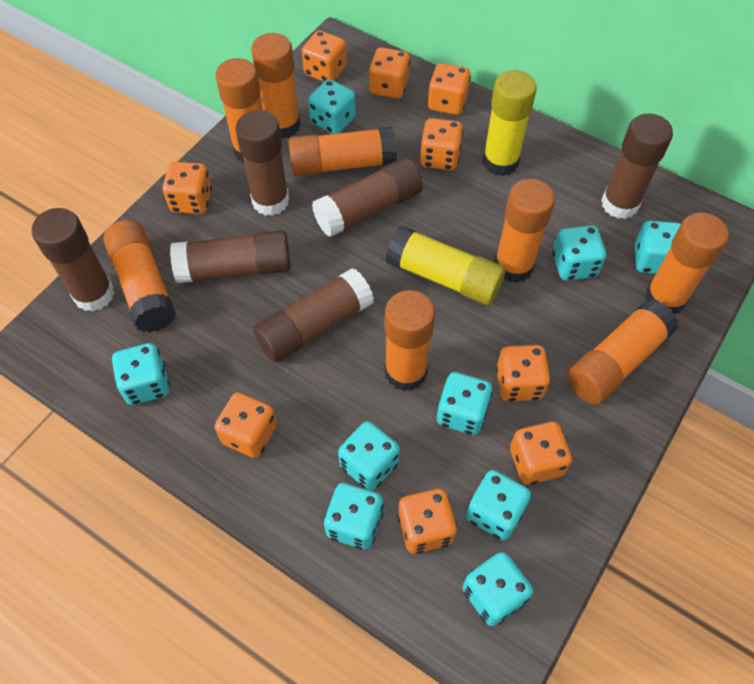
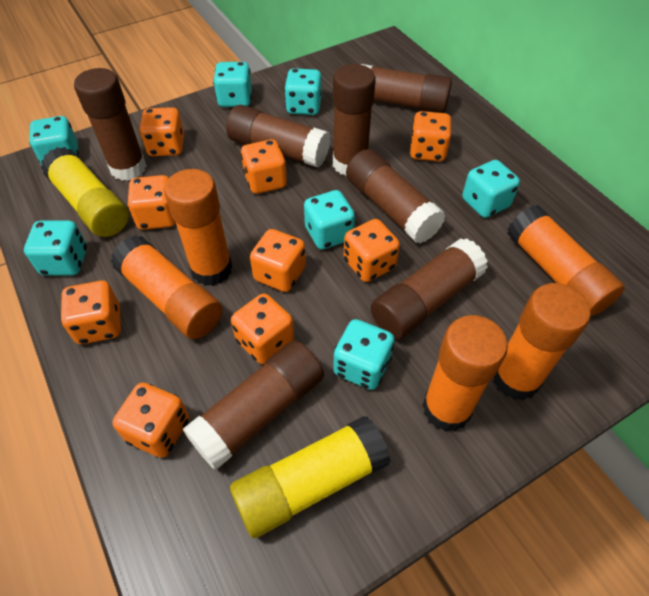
brown glue stick: [32,208,115,312] [170,230,291,283] [236,110,289,216] [253,268,374,363] [312,158,423,237] [601,113,673,219] = 6 -> [74,68,147,181] [183,340,324,471] [226,105,330,167] [333,64,376,175] [346,149,446,243] [360,64,452,113] [371,238,488,339] = 7
orange glue stick: [103,220,176,332] [215,58,262,163] [251,33,300,139] [288,127,397,176] [385,290,435,391] [495,179,555,283] [567,299,679,404] [645,212,729,314] = 8 -> [110,235,222,339] [164,169,232,286] [422,315,508,432] [493,283,591,401] [507,205,625,316] = 5
turquoise dice: [112,343,170,405] [308,79,356,134] [324,483,384,549] [338,421,400,491] [437,372,493,435] [463,552,533,626] [466,470,531,540] [552,225,606,281] [635,220,681,274] = 9 -> [24,220,87,276] [29,116,79,165] [213,62,252,107] [284,68,322,115] [304,190,355,250] [333,319,394,390] [462,160,520,218] = 7

